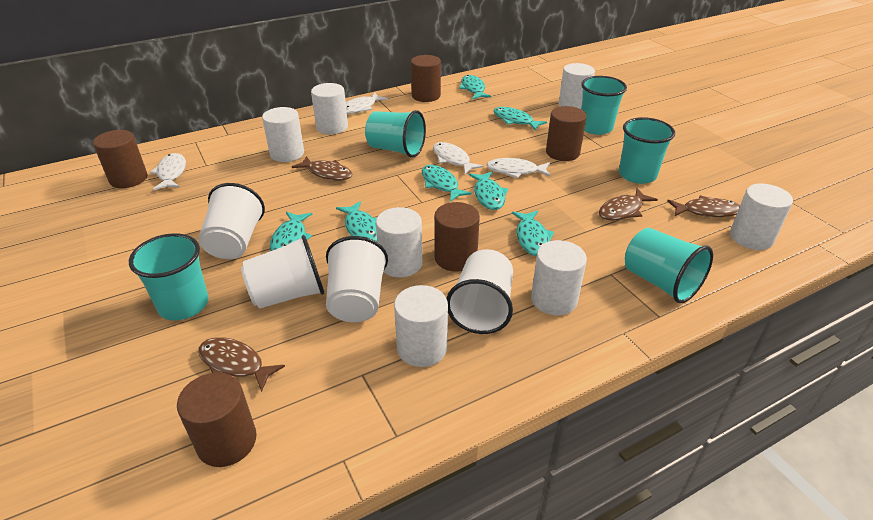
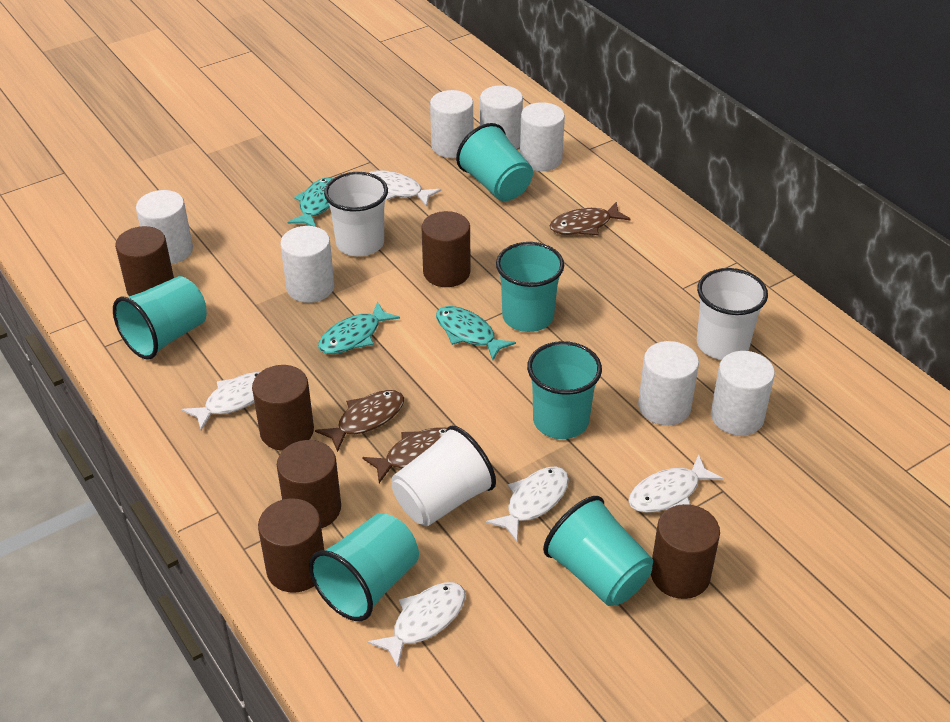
brown cylinder: [93,130,148,188] [177,372,257,467] [411,55,441,102] [434,202,480,272] [546,106,587,161] = 5 -> [115,226,174,296] [252,365,314,451] [258,498,324,593] [277,440,341,528] [422,211,470,287] [651,504,720,599] = 6
brown fish: [198,337,285,392] [292,156,353,181] [599,188,658,221] [667,195,740,217] = 4 -> [315,390,404,452] [362,427,447,483] [550,202,630,235] = 3
turquoise cup: [129,233,209,320] [365,110,426,158] [581,76,627,135] [619,117,675,184] [625,228,713,304] = 5 -> [113,276,207,360] [309,513,419,621] [456,123,533,201] [496,242,564,332] [527,341,602,439] [543,496,653,606] = 6
turquoise fish: [270,212,312,251] [336,201,377,242] [422,165,472,202] [459,75,491,99] [469,172,508,210] [493,107,547,131] [512,210,554,256] = 7 -> [288,178,333,227] [318,301,400,354] [436,306,516,360] = 3
white cup: [199,183,265,259] [241,235,324,309] [326,236,388,322] [446,249,513,334] = 4 -> [324,172,388,256] [392,426,496,526] [697,268,768,360] = 3
white fish: [150,153,186,190] [346,92,388,114] [433,142,484,174] [486,158,551,179] = 4 -> [182,372,260,430] [368,582,465,668] [369,170,441,207] [486,467,569,542] [628,454,723,513] = 5

